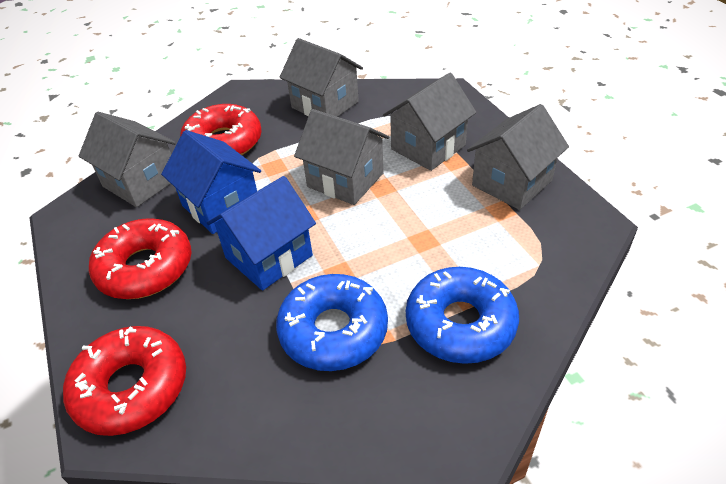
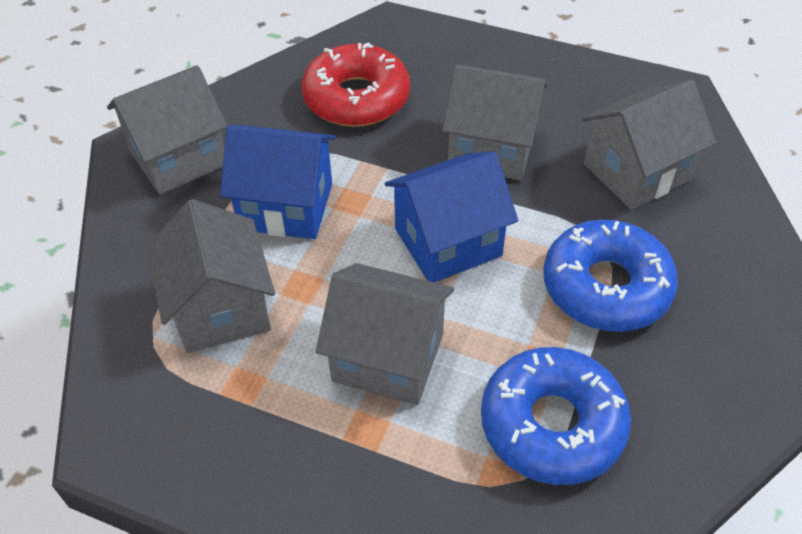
red donut: [63,326,186,436] [89,218,192,299] [180,104,262,155] = 3 -> [302,42,410,127] = 1

